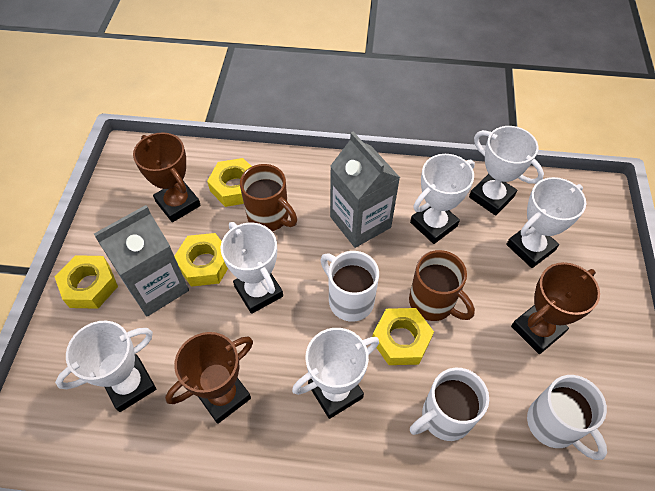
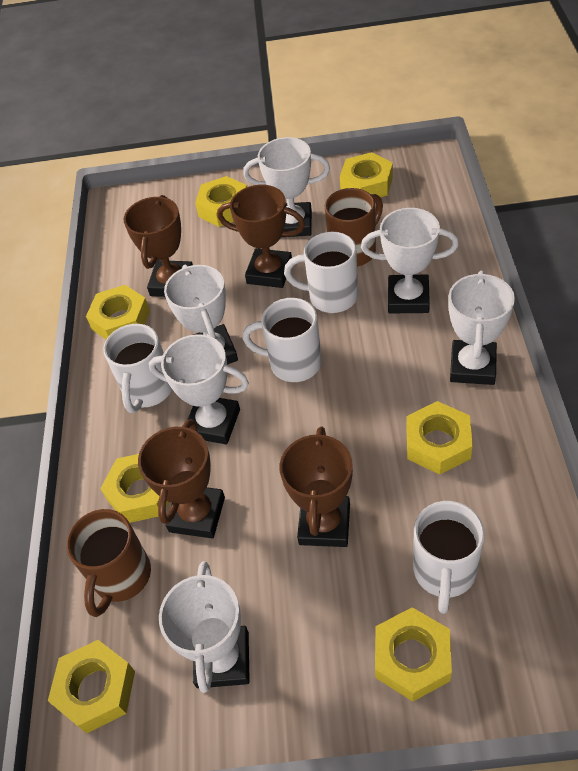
brown trophy: [133,132,201,222] [165,332,253,424] [511,262,600,354] = 3 -> [124,195,193,297] [138,419,225,538] [217,185,305,288] [280,427,353,547] = 4
grey carton: [94,205,189,316] [330,132,400,248] = 2 -> none = 0
white mug: [320,251,379,322] [410,368,489,441] [527,375,607,460] = 3 -> [103,324,172,413] [242,298,322,382] [284,232,358,313] [413,501,485,614] = 4
yellow nut: [55,255,118,309] [174,233,228,287] [207,158,252,207] [372,308,434,365] = 4 -> [48,640,135,734] [86,285,150,339] [100,454,169,523] [195,176,247,227] [340,152,393,197] [375,607,452,702] [407,401,473,475] = 7

